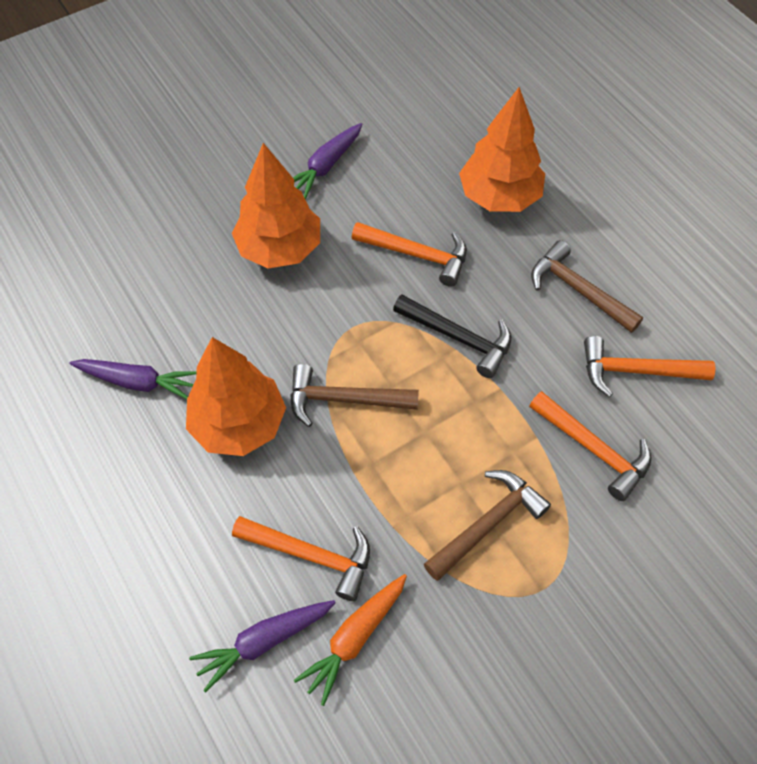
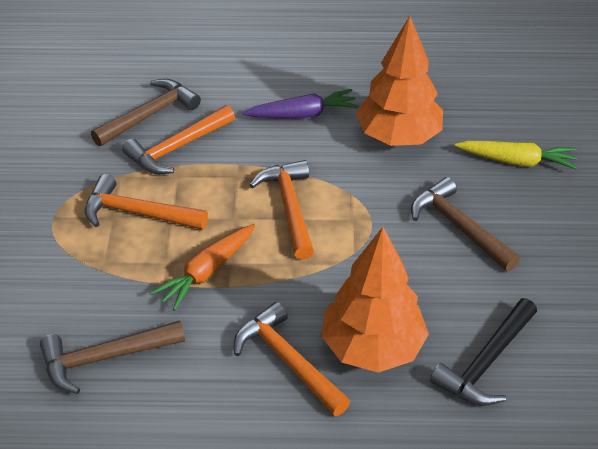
orange tree: [186,337,286,456] [232,143,320,269] [459,87,545,212] = 3 -> [321,227,429,373] [356,16,443,146] = 2
purple carrot: [69,359,197,399] [189,600,335,693] [293,123,363,199] = 3 -> [242,89,359,119] = 1
yellow carrot: none = 0 -> [455,140,577,169] = 1

